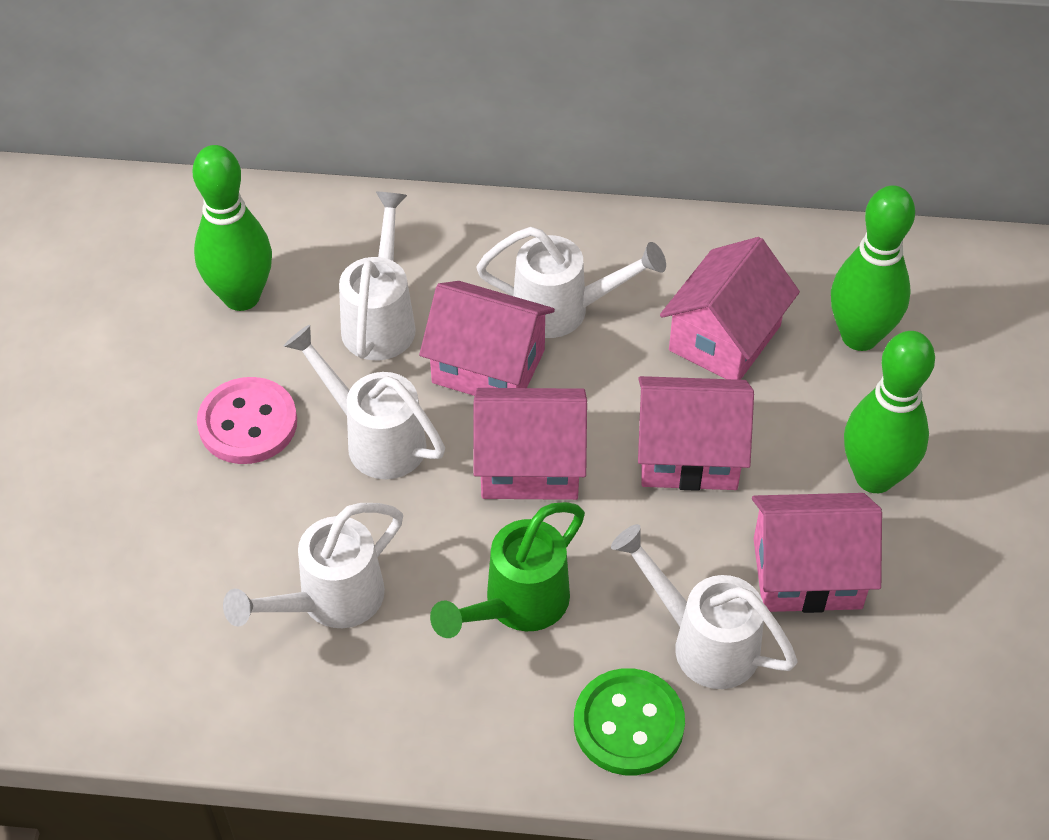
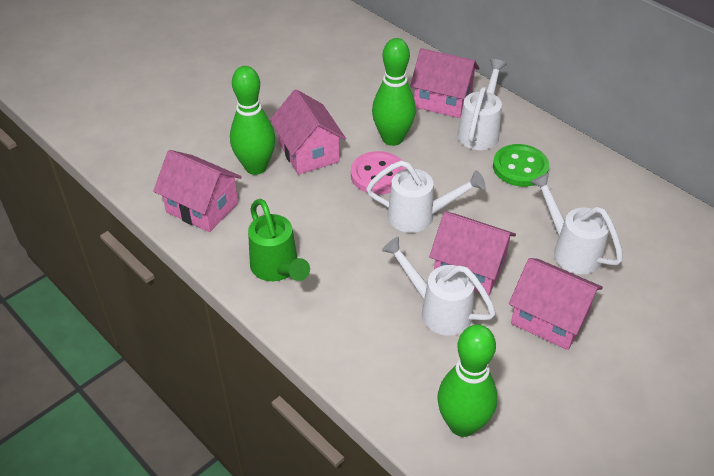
white watering can: [223,503,403,628] [284,325,445,479] [339,192,416,360] [476,227,666,338] [611,524,798,689] = 5 -> [366,160,485,233] [382,237,496,336] [457,59,507,150] [531,173,623,274] = 4

